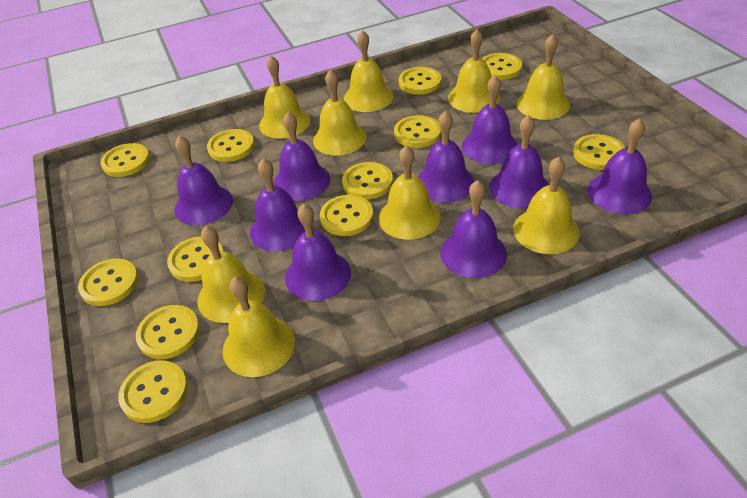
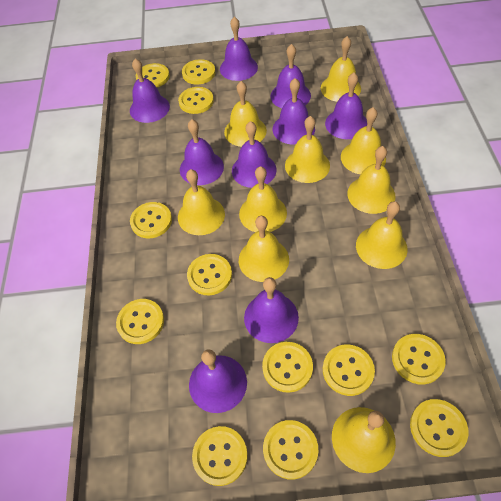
yellow bell: [197,226,265,323] [223,276,295,377] [259,56,310,139] [313,70,366,156] [344,30,393,112] [379,145,441,240] [448,29,500,113] [513,157,579,254] [516,34,570,120] = 9 -> [178,169,225,235] [224,81,267,147] [239,166,287,232] [239,216,289,282] [285,116,330,183] [321,36,361,102] [332,407,396,473] [341,107,386,174] [347,146,396,214] [356,201,408,269] = 10

